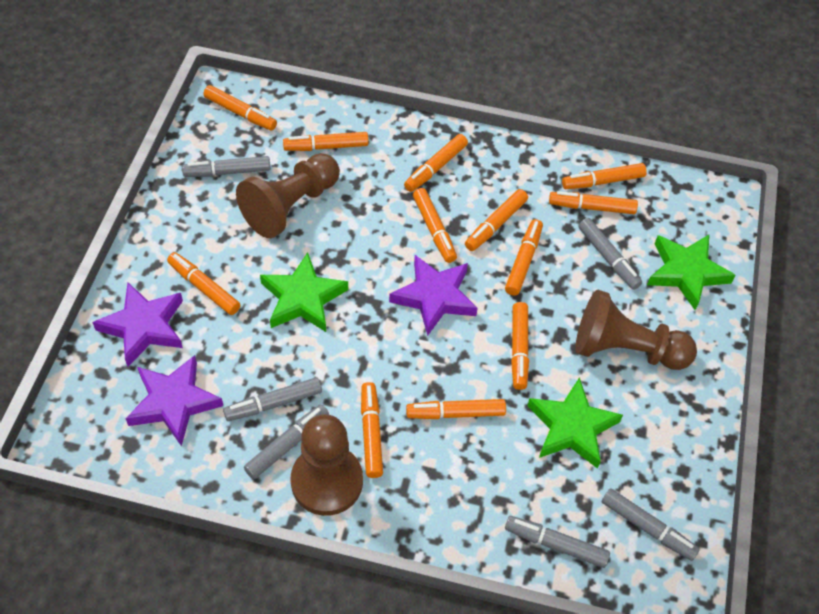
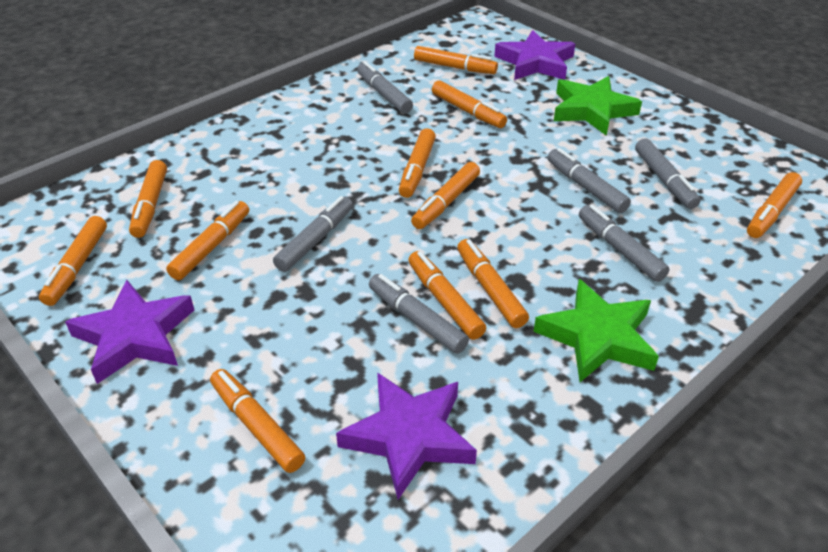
brown pawn: [236,153,340,238] [291,414,363,516] [576,290,697,370] = 3 -> none = 0
green star: [260,252,348,332] [527,377,623,469] [647,235,736,310] = 3 -> [534,279,659,382] [554,76,642,136] = 2
orange marker: [167,252,241,315] [203,85,277,131] [283,132,369,151] [361,382,383,478] [404,134,468,192] [406,399,506,419] [413,188,457,263] [465,189,528,251] [505,219,543,296] [511,302,529,390] [549,191,638,214] [562,163,646,189] = 12 -> [39,216,107,306] [129,160,167,238] [166,201,249,280] [210,369,305,473] [399,128,436,198] [408,251,486,340] [411,162,480,229] [414,46,498,74] [432,80,507,128] [457,239,529,328] [747,172,802,238] = 11

